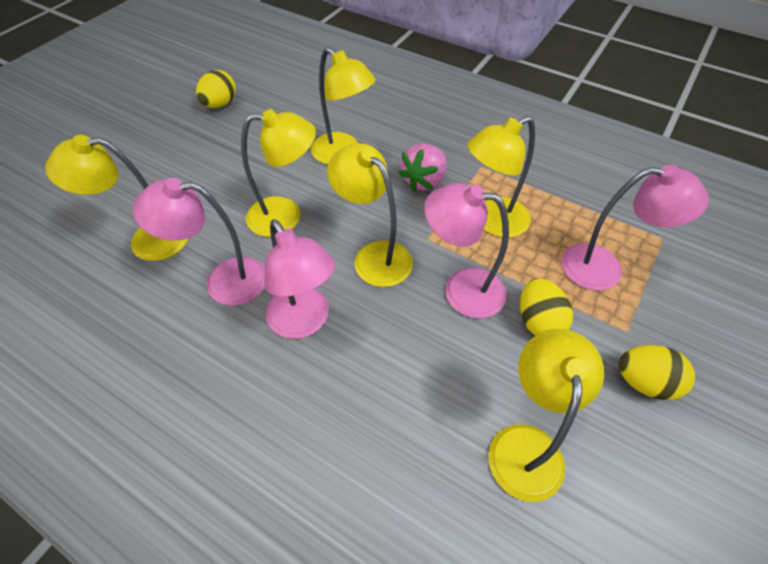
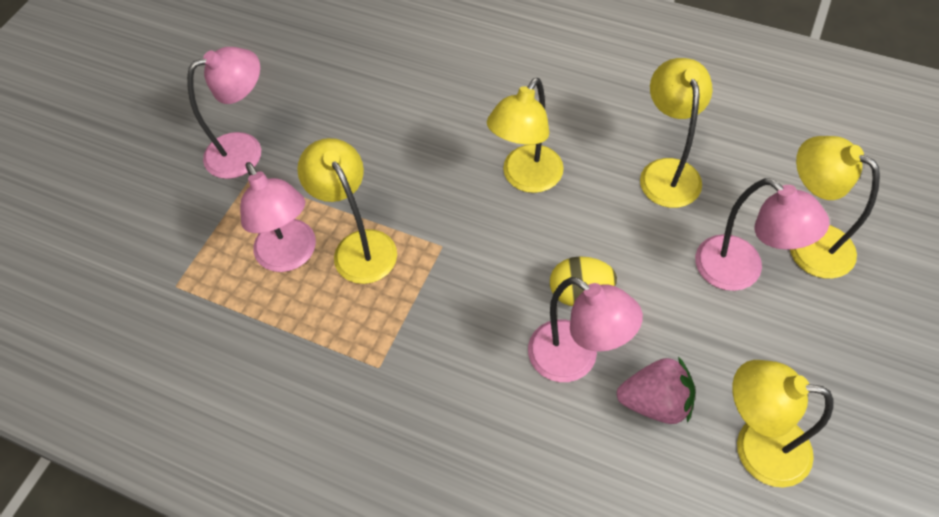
yellow egg: [196,70,236,108] [520,278,573,336] [619,345,695,400] = 3 -> [550,256,617,306] = 1
yellow lamp: [45,135,188,261] [241,109,316,237] [311,47,375,164] [327,143,413,287] [467,116,535,237] [488,329,604,502] = 6 -> [297,138,397,284] [487,78,564,193] [640,58,713,208] [732,360,834,487] [790,136,880,279] = 5

